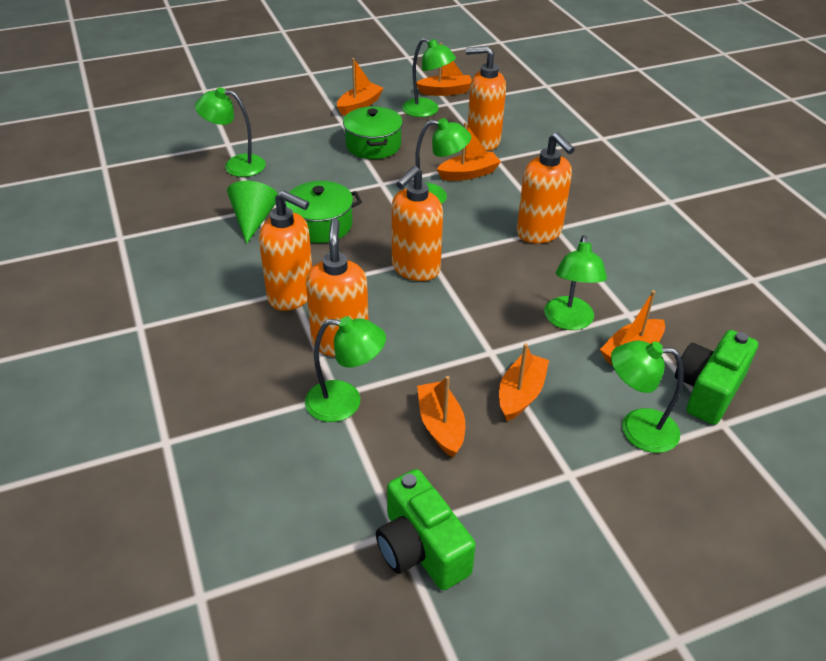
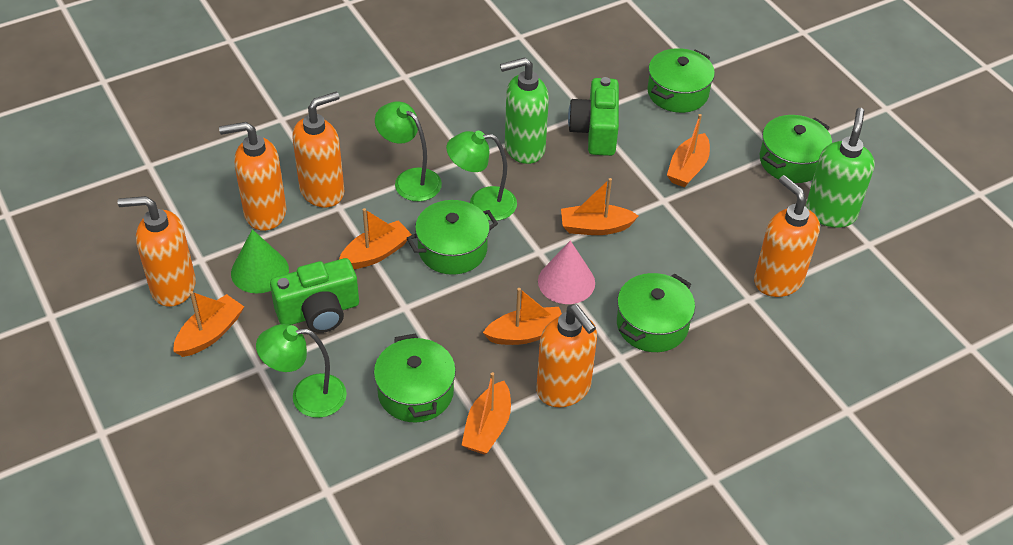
green lamp: [195,87,266,177] [305,316,386,422] [402,38,456,117] [415,118,471,204] [544,235,607,330] [611,341,684,453] = 6 -> [256,324,347,418] [375,101,442,201] [446,131,517,221] = 3
green pot: [285,181,362,243] [343,106,403,159] = 2 -> [374,333,456,422] [407,200,498,275] [617,273,695,352] [647,48,715,113] [760,115,832,183] = 5
green soap dispenser: none = 0 -> [500,58,549,164] [806,108,875,228] = 2
pink cone: none = 0 -> [538,240,595,304] = 1

